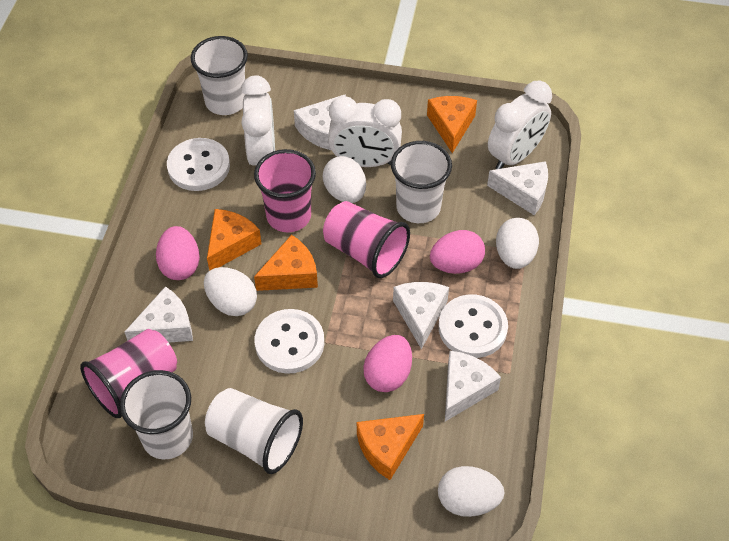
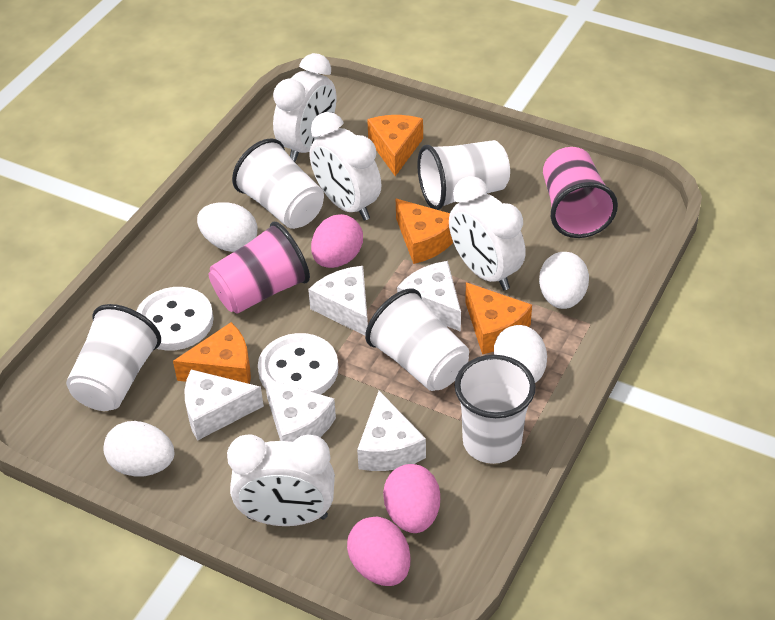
pink cup: [80,329,177,418] [254,149,316,232] [323,201,410,278] = 3 -> [208,222,310,314] [543,147,618,238] = 2
white button: [167,138,230,191] [255,309,324,374] [439,294,508,358] = 3 -> [136,287,214,351] [258,333,339,395] = 2
white clock: [241,76,275,166] [328,96,402,167] [488,81,552,169] = 3 -> [227,434,335,526] [273,53,336,162] [310,112,381,221] [449,176,526,290] = 4
white cup: [120,370,193,459] [191,36,248,115] [205,388,303,474] [391,141,452,223] = 4 -> [66,304,161,411] [232,138,324,229] [365,289,469,391] [417,140,510,210] [455,355,536,464] = 5

